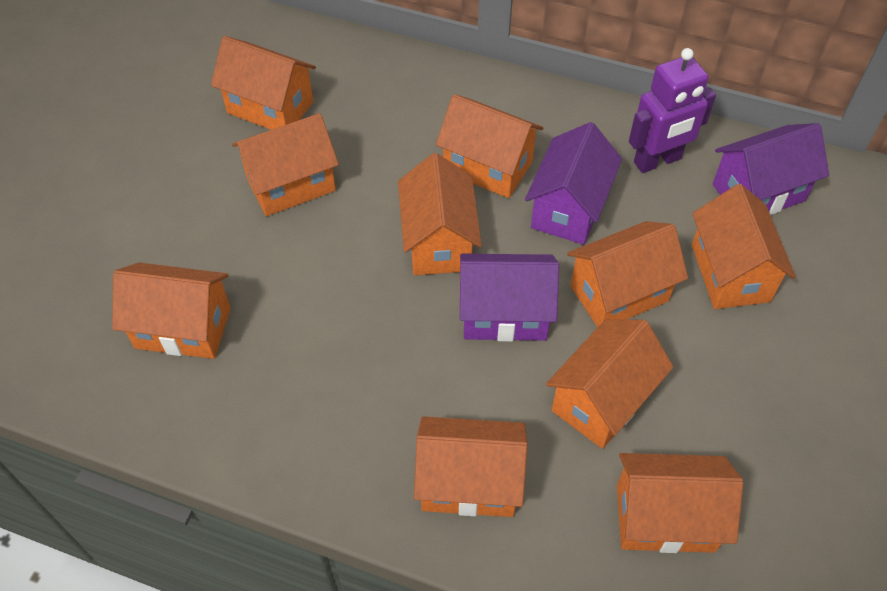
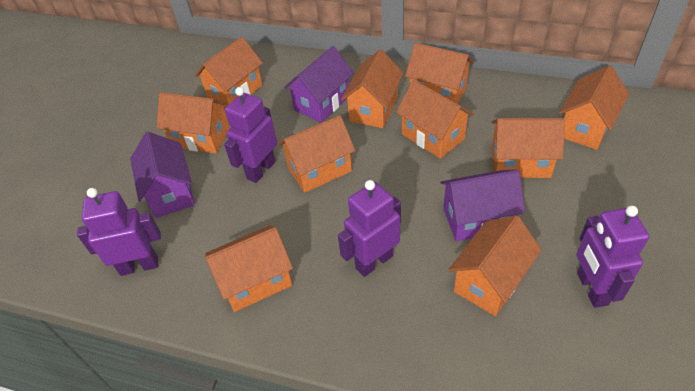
purple robot: [629,48,716,173] = 1 -> [77,188,161,276] [224,87,277,183] [338,180,401,277] [576,205,649,308] = 4

